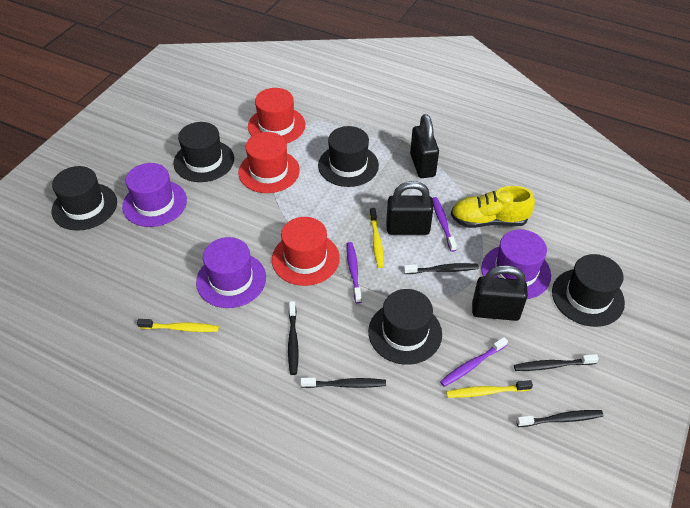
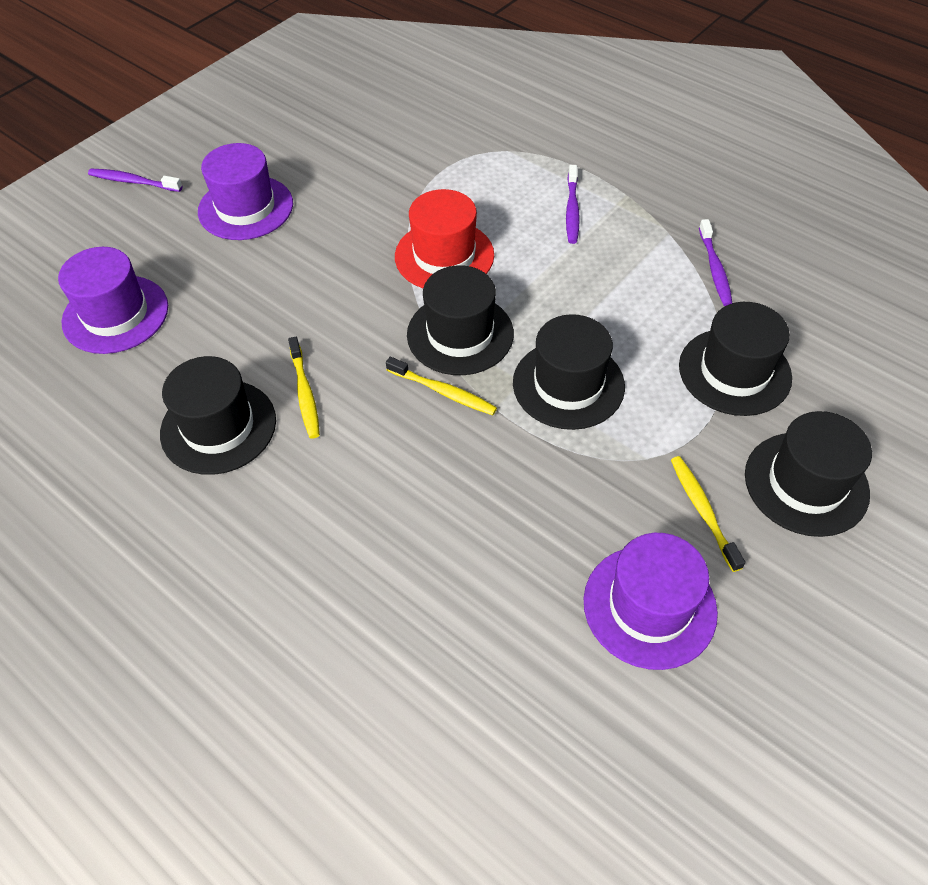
black padlock: [386,181,433,235] [410,114,439,178] [472,265,528,321] = 3 -> none = 0
black toothbrush: [288,301,299,375] [300,377,386,388] [404,263,479,274] [514,354,599,371] [516,410,604,427] = 5 -> none = 0
red hat: [238,132,300,193] [248,88,305,143] [272,217,340,286] = 3 -> [395,189,494,288] = 1
yellow shoe: [451,186,535,228] = 1 -> none = 0

